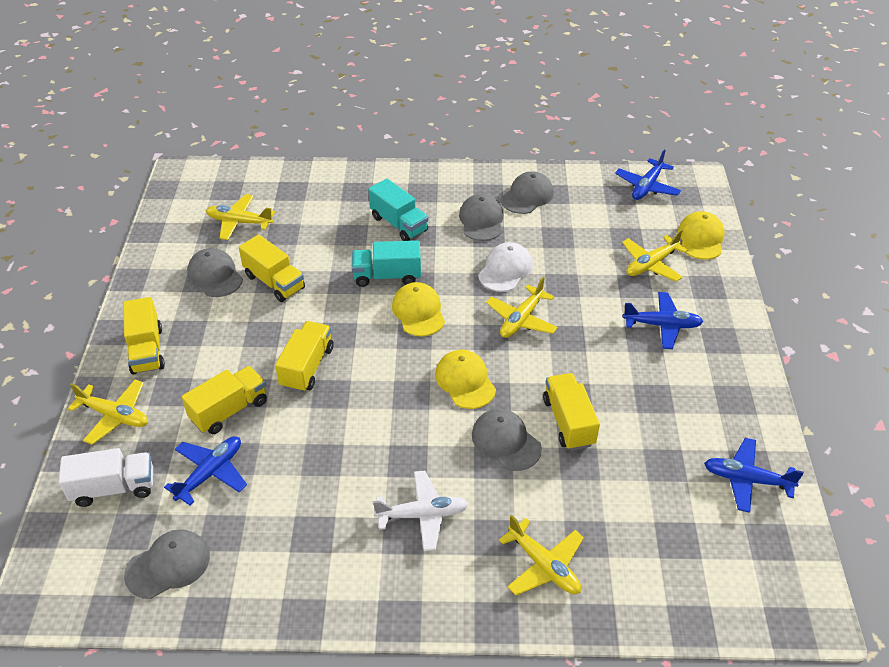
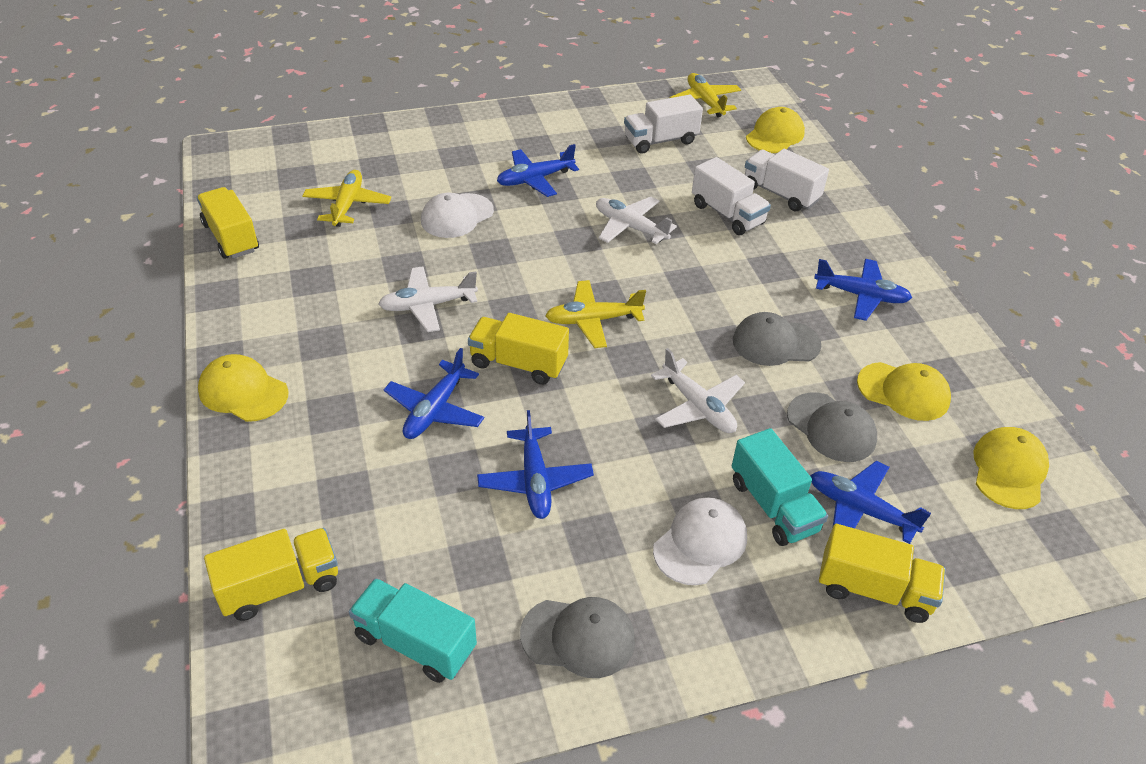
blue plane: [164,436,247,506] [615,150,681,200] [623,292,703,349] [704,438,804,513] = 4 -> [384,348,484,439] [477,410,594,519] [497,144,579,197] [810,461,931,544] [814,259,912,321] = 5
grey cap: [124,529,210,599] [187,248,243,297] [459,194,504,241] [472,409,542,471] [501,171,554,214] = 5 -> [520,597,635,678] [733,312,821,366] [787,393,877,462] = 3
white cap: [478,242,533,292] = 1 -> [421,193,494,238] [653,497,747,585] = 2
white plane: [373,471,468,551] = 1 -> [378,266,478,332] [596,197,677,244] [651,348,745,433] = 3
white truck: [59,448,153,507] = 1 -> [624,95,703,154] [692,157,771,235] [745,149,829,212] = 3
yellow cap: [392,282,445,336] [435,350,496,409] [678,211,725,260] = 3 -> [198,354,288,422] [746,107,805,153] [857,362,951,421] [973,427,1049,509] = 4
yellow plane: [68,379,148,445] [206,194,275,240] [486,277,558,338] [499,515,584,596] [622,229,688,282] = 5 -> [302,170,391,227] [545,280,646,348] [669,73,741,117] = 3
yellow truck: [123,297,165,375] [182,366,267,434] [239,234,305,302] [275,321,333,393] [543,373,600,450] = 5 -> [197,187,259,259] [204,528,338,621] [468,313,569,385] [819,524,945,623] = 4

